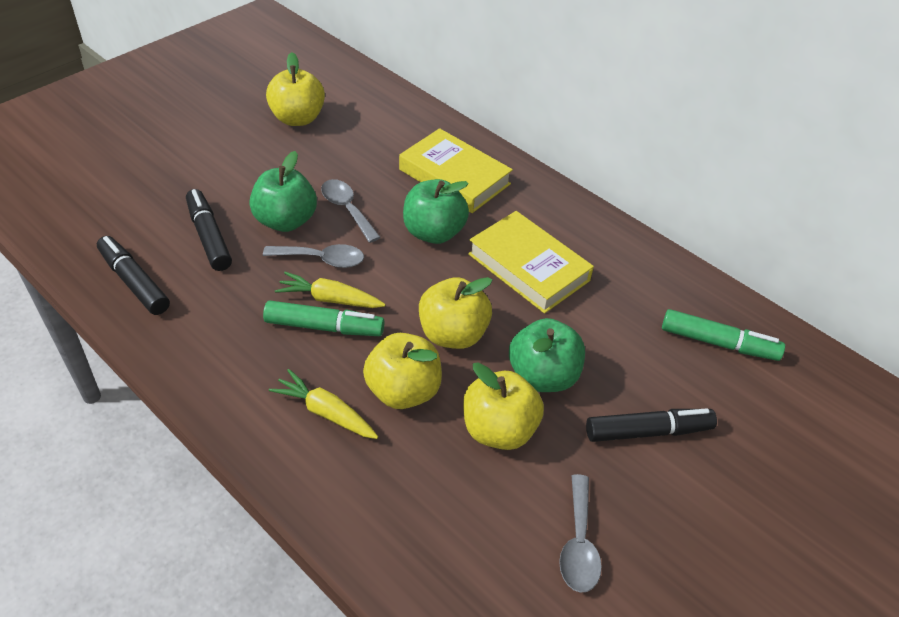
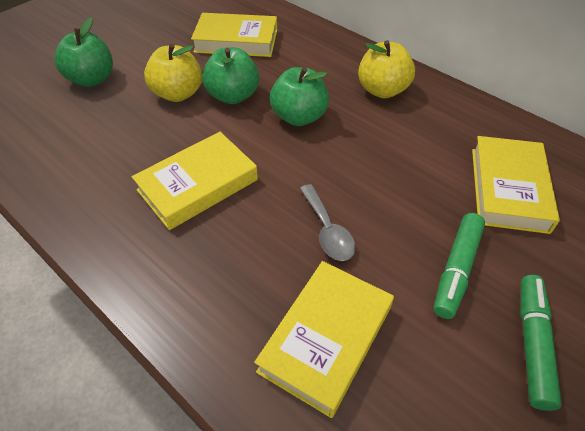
black marker: [97,236,170,315] [186,189,232,271] [586,408,717,442] = 3 -> none = 0
grey spoon: [263,244,364,268] [321,179,381,243] [559,474,602,593] = 3 -> [300,184,356,261] = 1
yellow apple: [266,52,325,126] [363,333,442,409] [419,277,492,349] [463,362,544,450] = 4 -> [144,44,202,102] [358,40,415,98] = 2
yellow book: [399,128,513,213] [468,211,594,313] = 2 -> [132,132,258,230] [191,13,277,57] [254,261,394,418] [472,136,560,234] = 4
yellow carrot: [269,369,378,439] [275,272,385,308] = 2 -> none = 0

